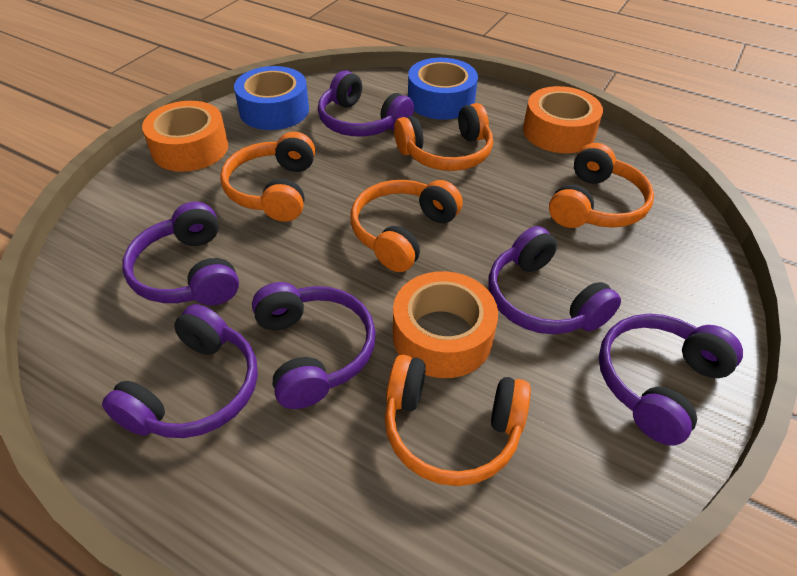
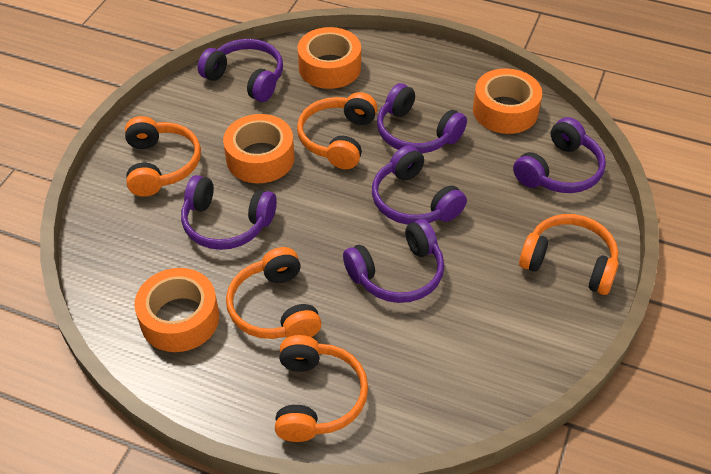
blue tape: [234,66,309,130] [408,58,478,120] = 2 -> none = 0
orange tape: [142,101,228,172] [393,271,498,378] [523,86,603,153] = 3 -> [134,268,219,352] [223,114,295,183] [298,27,361,89] [473,68,542,134] = 4

